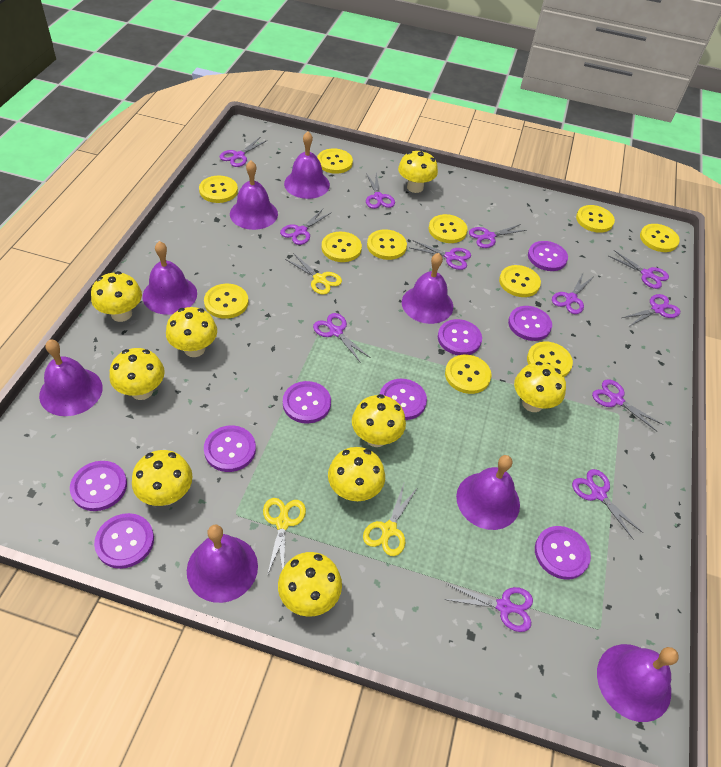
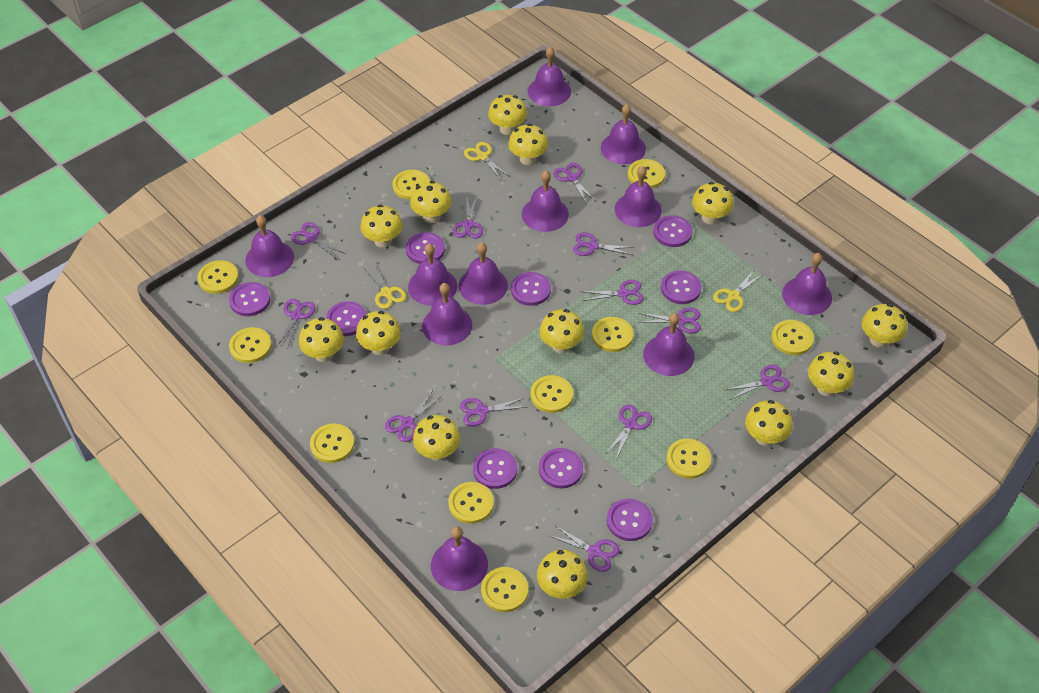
purple bell: [39,340,103,416] [142,241,197,315] [187,525,258,603] [230,160,278,230] [284,131,330,199] [402,253,453,324] [456,455,520,530] [597,644,679,722] = 8 -> [245,215,294,277] [408,243,457,306] [422,283,472,346] [431,526,488,591] [459,243,508,305] [522,170,569,232] [528,47,571,106] [601,104,646,164] [615,166,662,227] [643,313,695,376] [782,253,832,315] = 11
yellow mushroom: [91,271,142,322] [110,348,165,400] [132,450,193,506] [166,307,217,357] [278,552,342,617] [328,447,385,501] [352,394,406,447] [398,150,438,193] [514,362,566,412] = 9 -> [299,317,344,362] [356,311,401,355] [360,204,403,248] [410,181,451,223] [413,415,460,461] [488,95,527,135] [508,124,548,165] [537,550,588,599] [539,309,584,353] [692,182,734,225] [745,400,793,446] [808,352,854,396] [862,304,907,348] = 13

